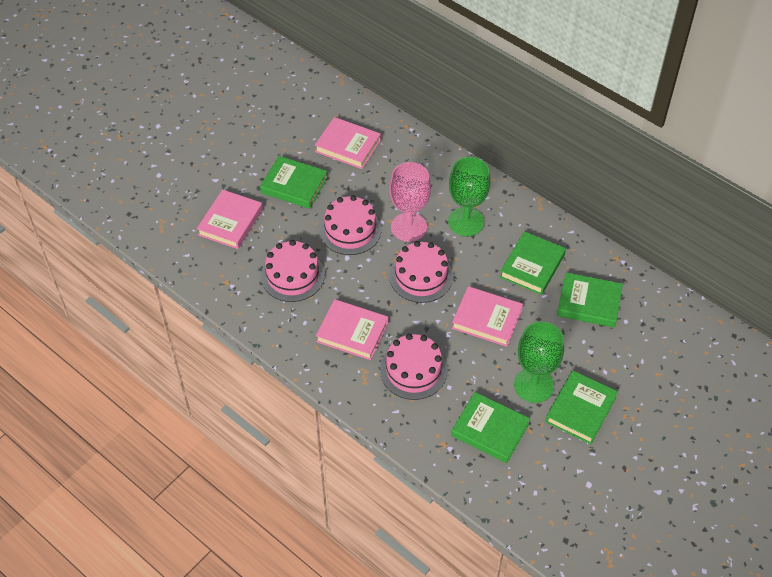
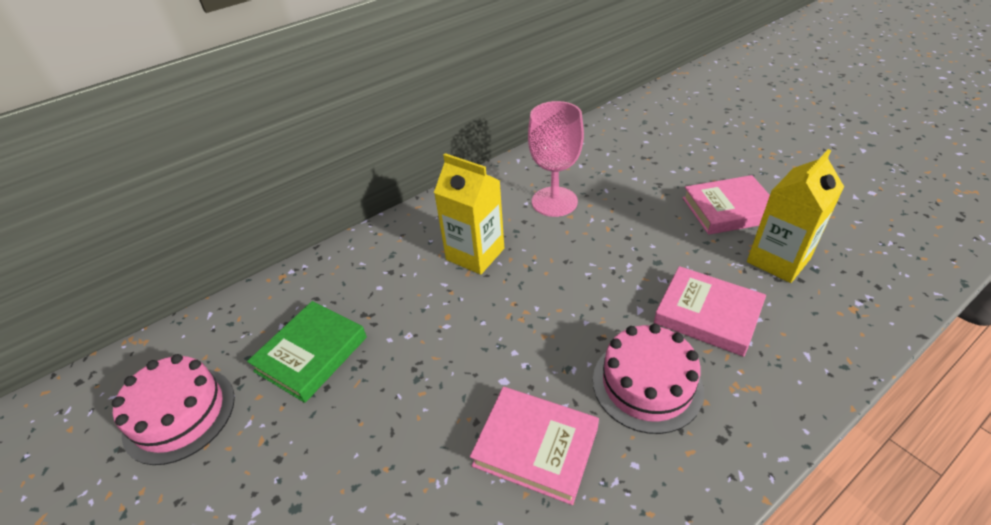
green book: [260,156,328,209] [451,392,530,463] [500,231,566,295] [545,371,618,444] [557,272,623,328] = 5 -> [247,301,367,403] = 1
green goblet: [448,157,490,236] [514,322,564,403] = 2 -> none = 0
pink book: [197,189,263,249] [315,117,381,169] [316,299,388,360] [452,286,523,347] = 4 -> [470,387,599,505] [654,266,766,357] [682,175,770,235] = 3
pink cake: [261,240,325,302] [320,195,381,255] [380,334,447,400] [389,241,453,303] = 4 -> [112,354,235,465] [593,324,704,434] = 2
yellow carton: none = 0 -> [434,153,504,275] [747,149,844,283] = 2

